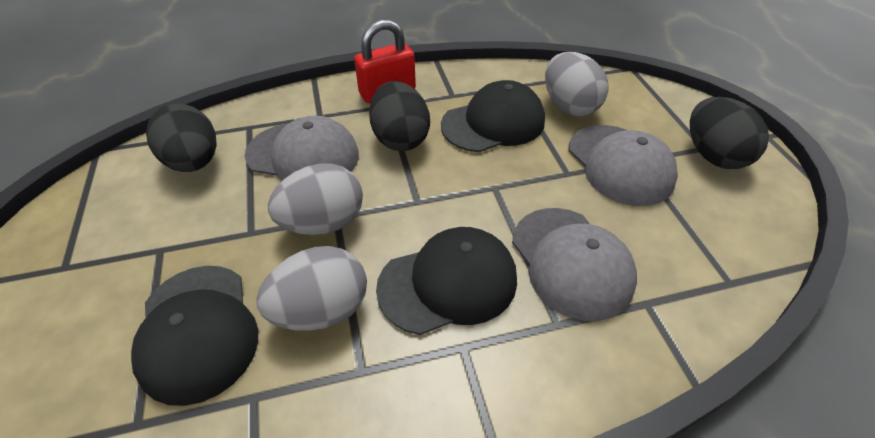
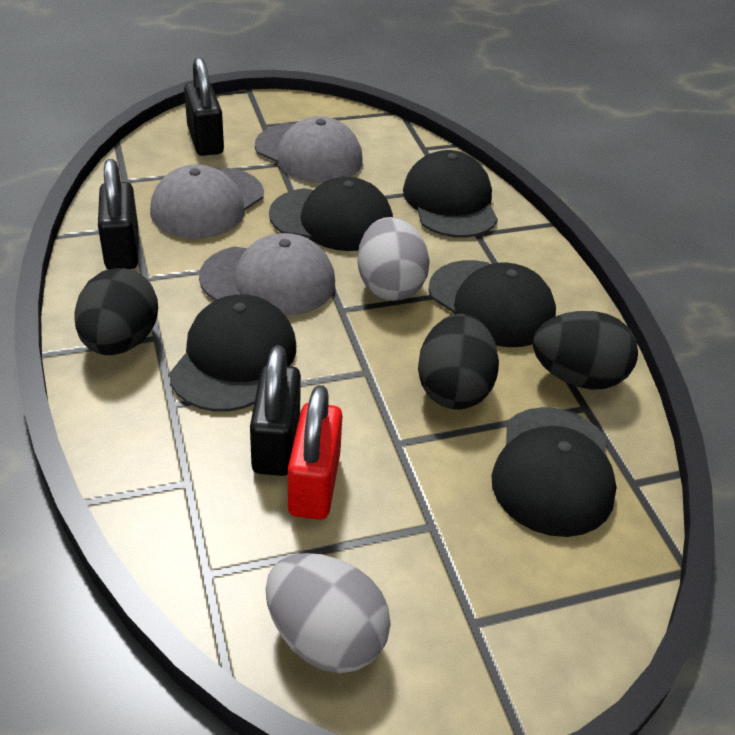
black cap: [131,266,258,406] [376,227,517,335] [441,80,545,152] = 3 -> [169,294,296,412] [269,177,393,251] [403,150,498,238] [428,260,556,347] [491,407,616,537] = 5
black padlock: none = 0 -> [98,159,138,270] [184,57,224,156] [250,345,301,476] = 3
grey egg: [256,246,367,331] [268,164,363,235] [545,52,609,116] = 3 -> [266,553,391,673] [357,217,430,301] = 2

